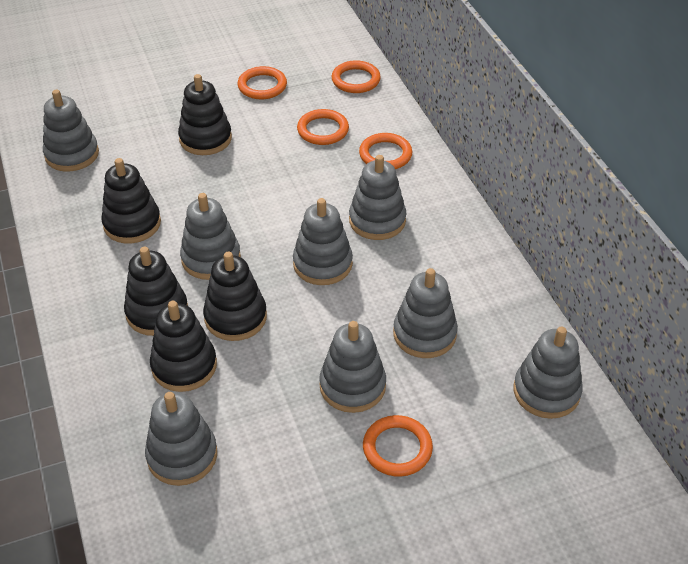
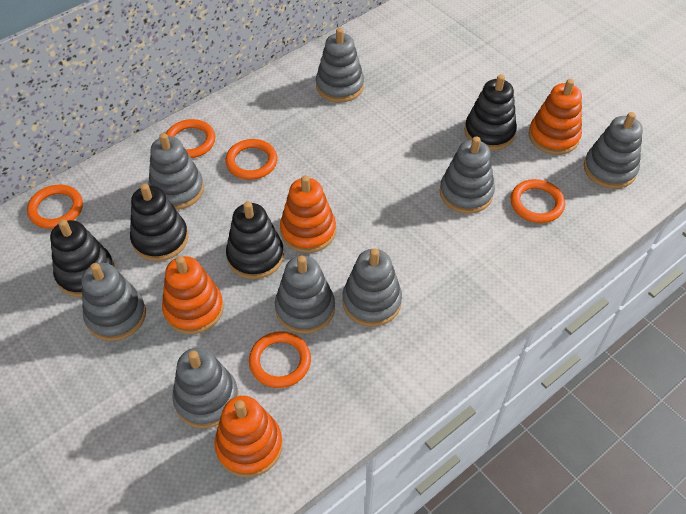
black stacking toy: [101,158,161,243] [124,247,188,336] [150,301,217,392] [178,74,232,155] [203,252,267,341] = 5 -> [50,219,115,297] [130,183,188,261] [226,201,284,279] [465,74,517,150] = 4
orange stacking toy: none = 0 -> [162,256,224,334] [214,396,283,477] [280,175,336,253] [529,79,582,155] = 4

